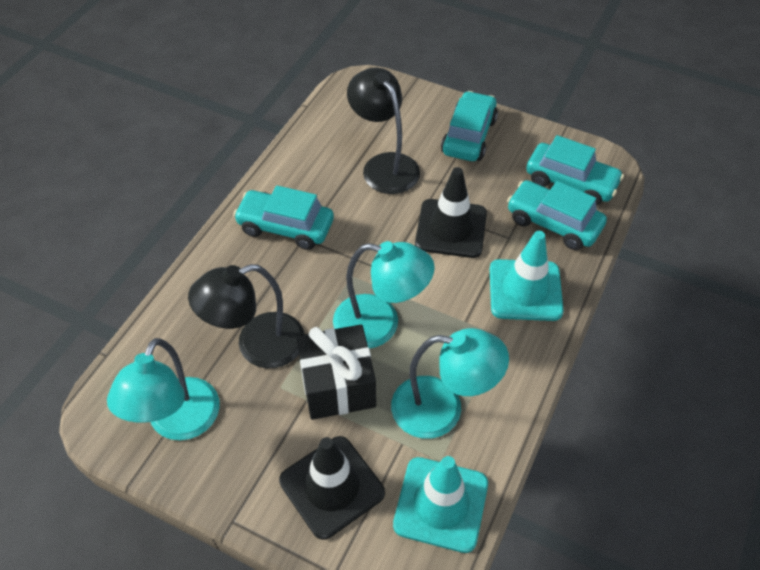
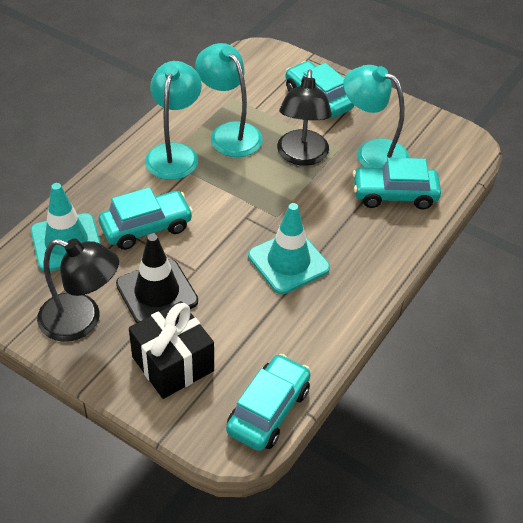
black traffic cone: [279,436,385,540] [415,167,487,258] = 2 -> [116,234,198,323] = 1

